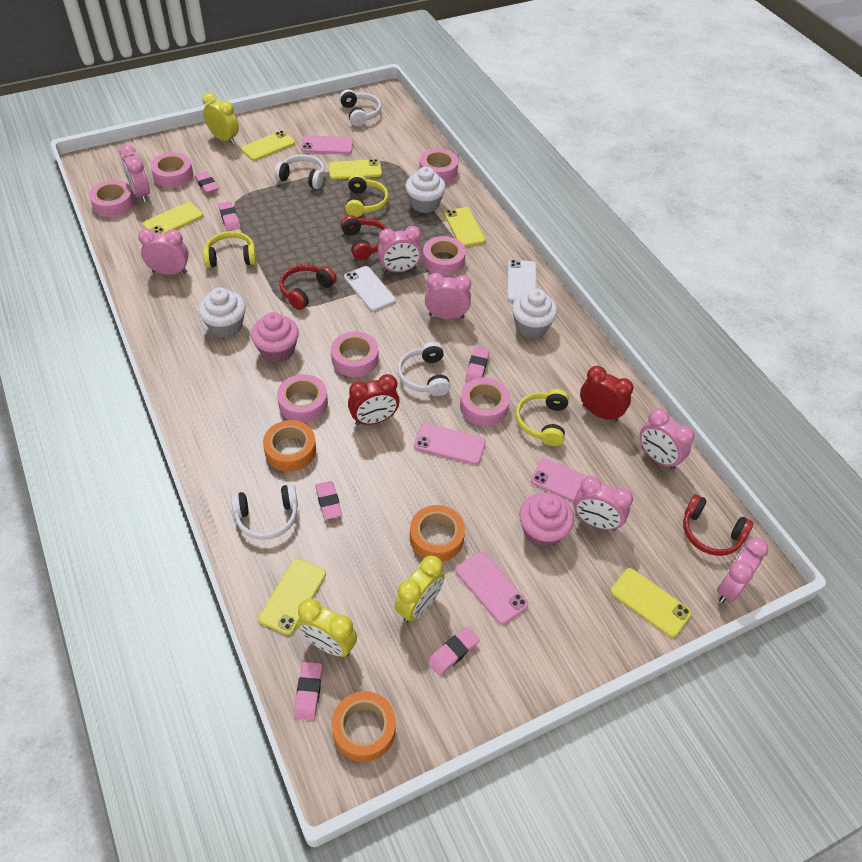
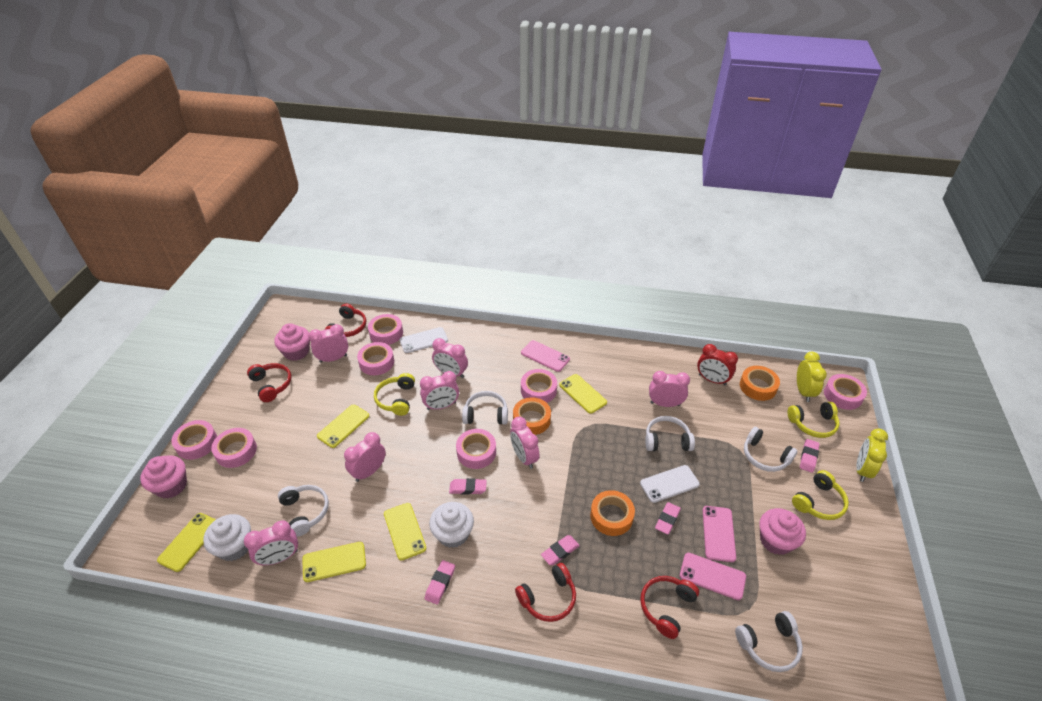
pink cupcake: [251,312,299,363] [519,493,574,548] = 2 -> [140,455,187,499] [274,323,310,361] [759,508,806,555] = 3
pink eraser: [195,171,219,194] [218,201,241,231] [294,662,323,720] [315,481,342,520] [428,627,479,675] [465,347,489,382] = 6 -> [425,560,455,605] [449,478,487,495] [541,535,580,565] [655,502,681,534] [800,439,819,473] = 5
pink phone: [301,135,353,154] [414,423,486,465] [456,551,528,625] [531,458,604,502] = 4 -> [521,340,570,372] [680,553,746,600] [703,506,736,562] = 3
red clock: [348,374,400,425] [580,366,633,422] = 2 -> [697,344,738,386] = 1
red headphones: [279,264,337,310] [341,215,387,260] [683,494,753,556] = 3 -> [247,363,291,402] [325,304,366,337] [515,563,576,622] [640,576,699,639] = 4
white cupcake: [199,287,246,338] [405,167,446,213] [512,289,557,338] = 3 -> [203,514,251,561] [429,502,474,548] = 2
white headphones: [231,484,298,540] [274,154,325,189] [339,89,382,126] [398,342,450,396] = 4 -> [278,485,329,537] [462,391,508,425] [645,416,695,451] [735,611,803,672] [744,427,797,472] = 5
yellow clock: [203,93,239,144] [297,599,357,657] [395,556,445,623] = 3 -> [797,352,827,402] [856,429,888,482] = 2
yellow phone: [143,202,203,233] [241,131,295,161] [258,558,326,635] [328,159,382,180] [444,207,485,247] [610,568,692,638] = 6 -> [157,513,216,572] [302,542,366,582] [317,404,369,448] [384,503,426,561] [559,374,607,414] = 5

